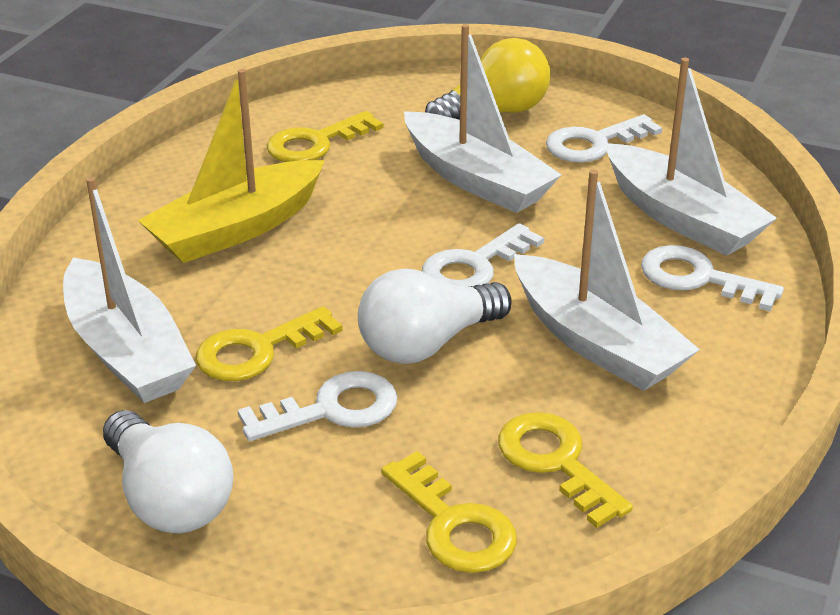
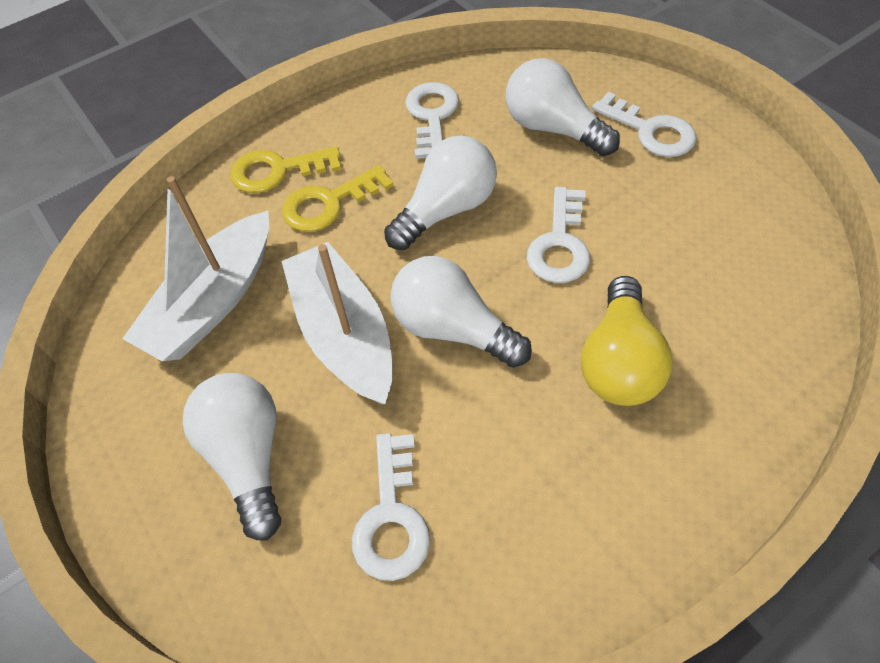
white boat: [63,177,196,403] [404,24,562,213] [514,169,700,391] [606,58,777,256] = 4 -> [122,176,269,361] [282,242,393,404] = 2
white light bulb: [103,410,234,533] [358,269,512,364] = 2 -> [182,373,281,541] [384,135,497,250] [390,256,532,368] [506,58,620,156] = 4
yellow boat: [138,69,325,263] = 1 -> none = 0
yellow key: [196,306,343,381] [267,111,384,162] [381,451,517,573] [498,412,633,528] = 4 -> [230,146,341,193] [282,165,394,232] = 2

